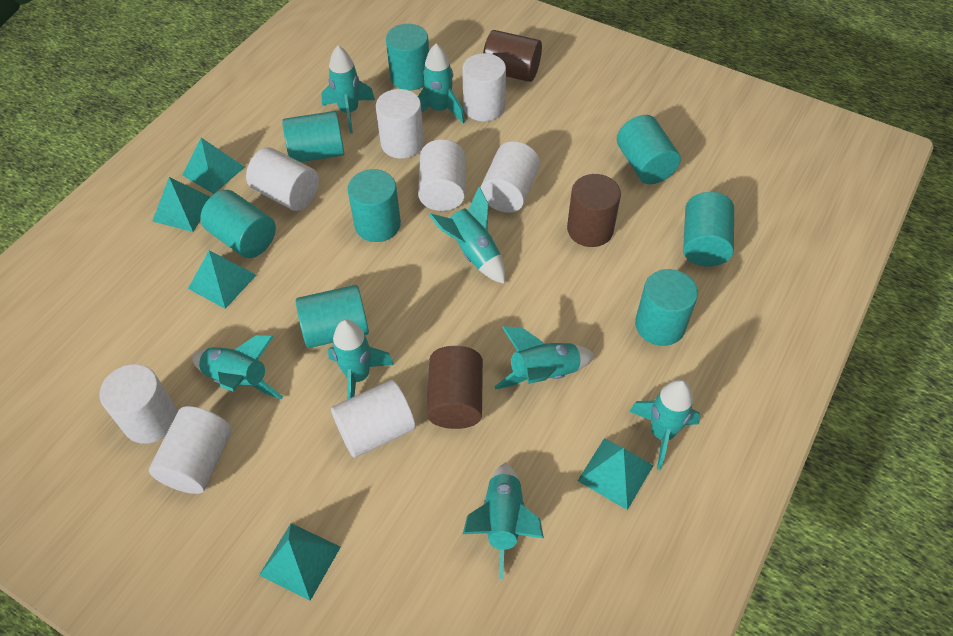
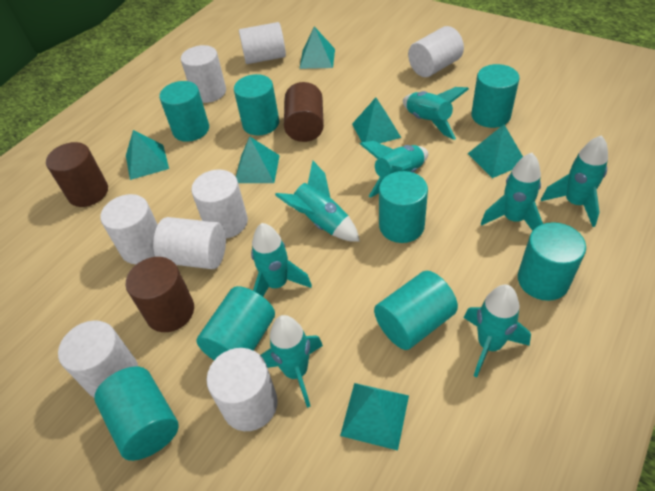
turquoise pyramid: [152,177,210,232] [182,138,245,194] [188,250,256,309] [259,523,341,601] [578,438,653,510] = 5 -> [126,130,169,180] [236,136,280,183] [299,26,335,69] [340,383,409,451] [352,98,401,143] [468,124,523,178] = 6

